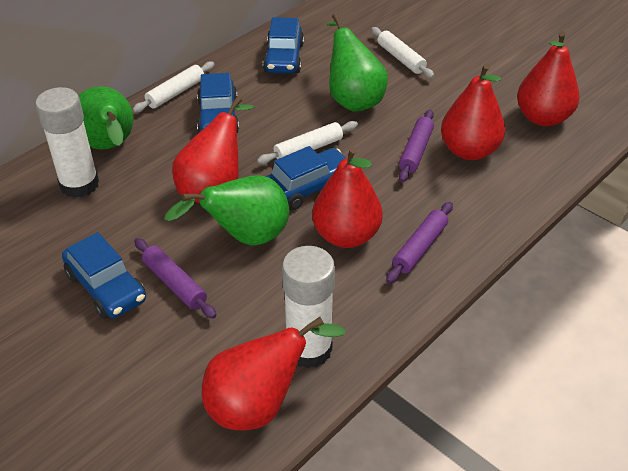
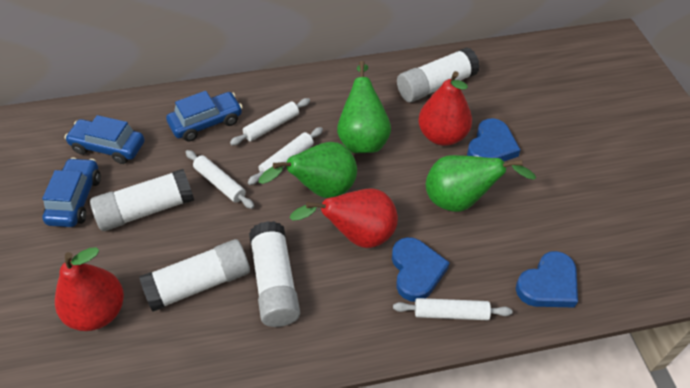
blue car: [62,232,146,319] [197,73,239,133] [263,17,304,74] [265,146,346,210] = 4 -> [42,158,101,227] [65,115,145,164] [166,91,243,142] = 3
blue heart: none = 0 -> [392,237,450,302] [467,118,521,161] [516,251,578,307] = 3
purple rolling pin: [134,238,217,319] [386,202,453,284] [399,110,434,182] = 3 -> none = 0
red pear: [172,96,254,203] [202,317,346,430] [312,147,383,248] [441,63,505,160] [517,31,580,126] = 5 -> [55,247,124,331] [289,188,398,248] [418,71,472,146] = 3
white glue stick: [35,87,99,198] [282,246,335,369] = 2 -> [90,169,194,231] [139,239,250,312] [249,221,300,327] [397,47,480,102] = 4
white rolling pin: [133,61,215,113] [257,121,358,164] [371,27,434,78] = 3 -> [186,150,255,209] [230,98,310,145] [248,127,323,185] [393,298,512,320] = 4

